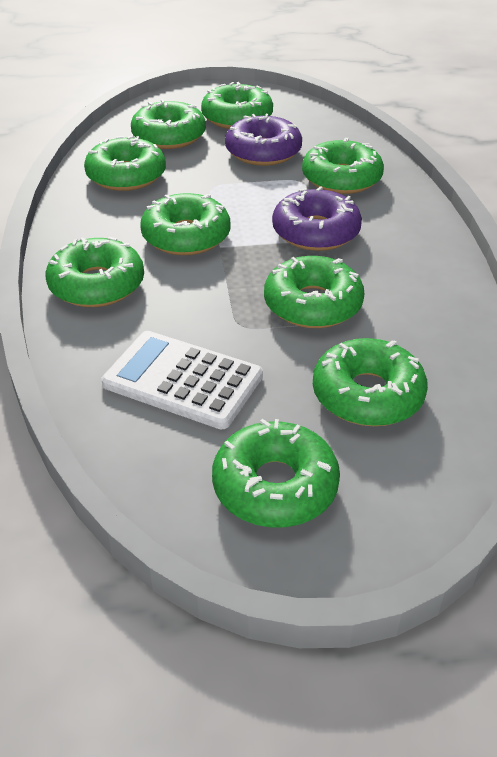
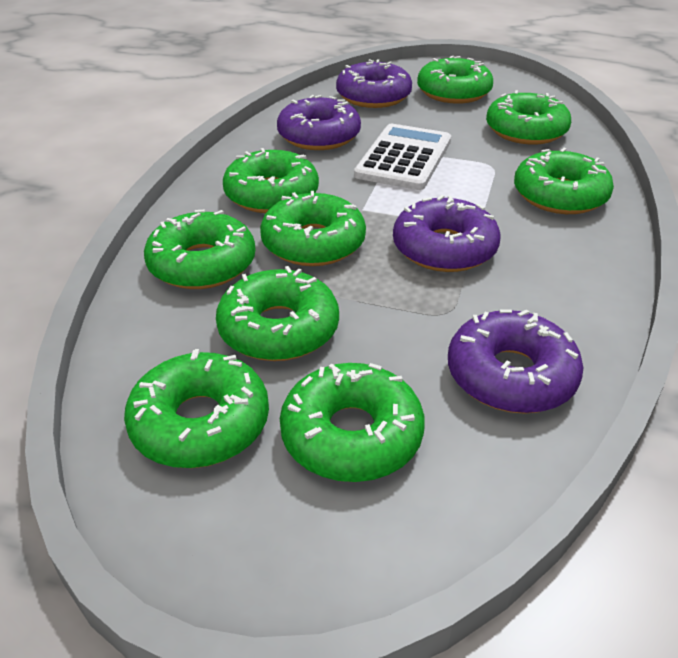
purple donut: [225,114,302,166] [272,186,362,251] = 2 -> [277,95,361,150] [336,59,412,108] [393,195,500,272] [448,309,583,414] = 4

